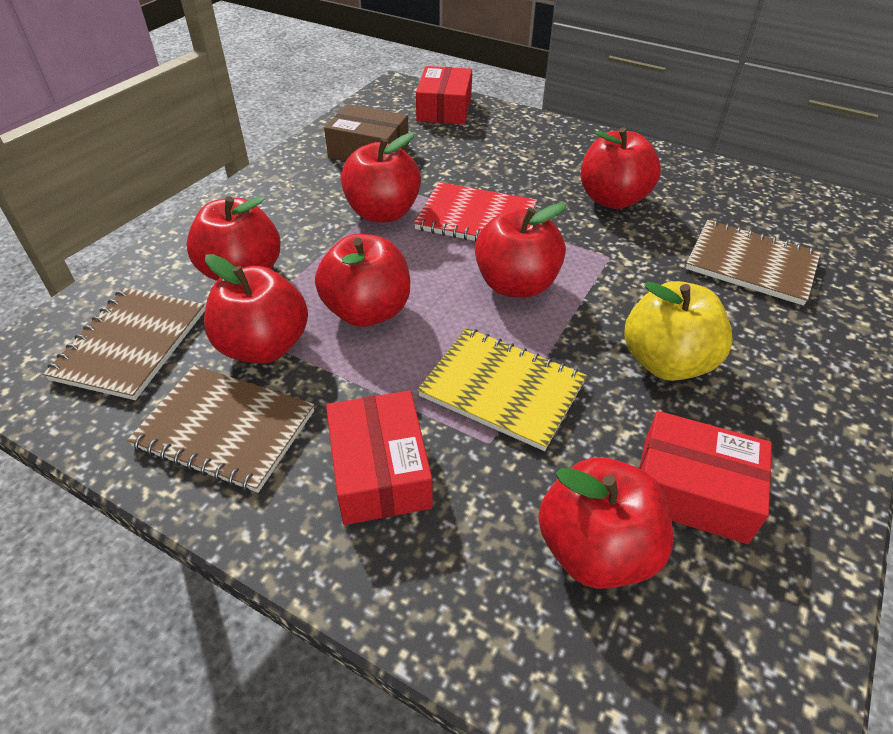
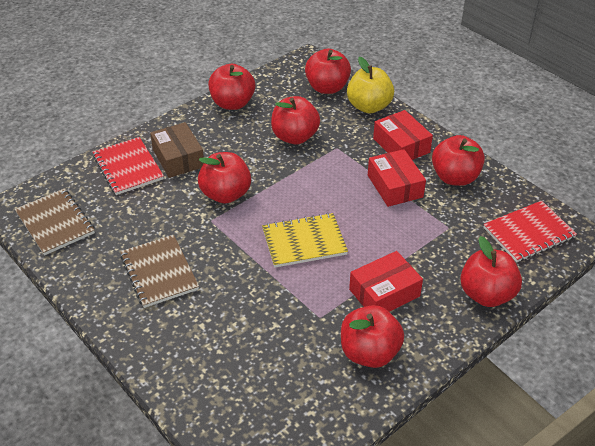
brown notebook: [43,288,205,400] [127,365,314,493] [685,220,821,306] = 3 -> [15,189,95,255] [120,235,199,308] = 2
red notebook: [414,182,537,242] = 1 -> [93,137,164,195] [483,201,577,262] = 2

